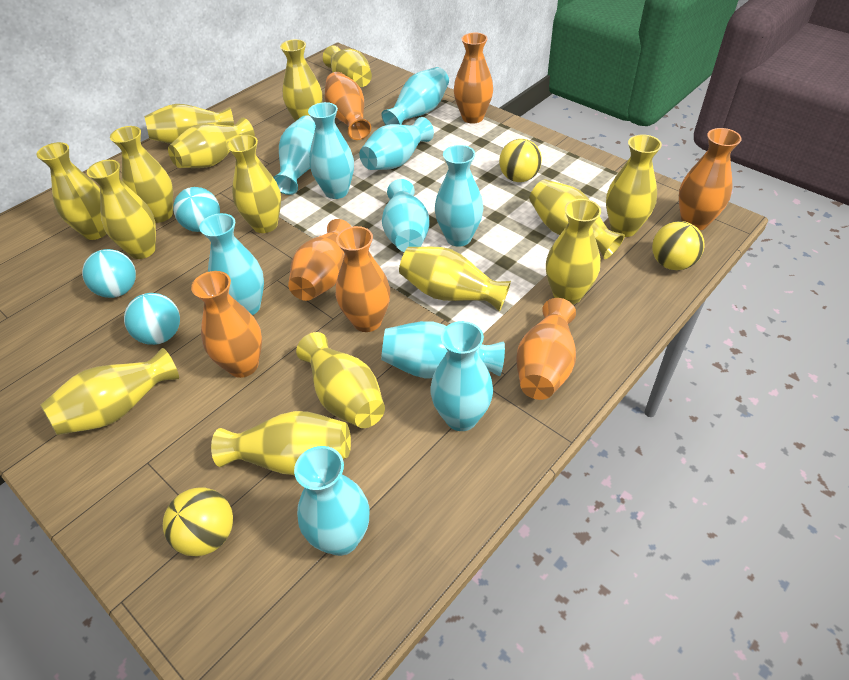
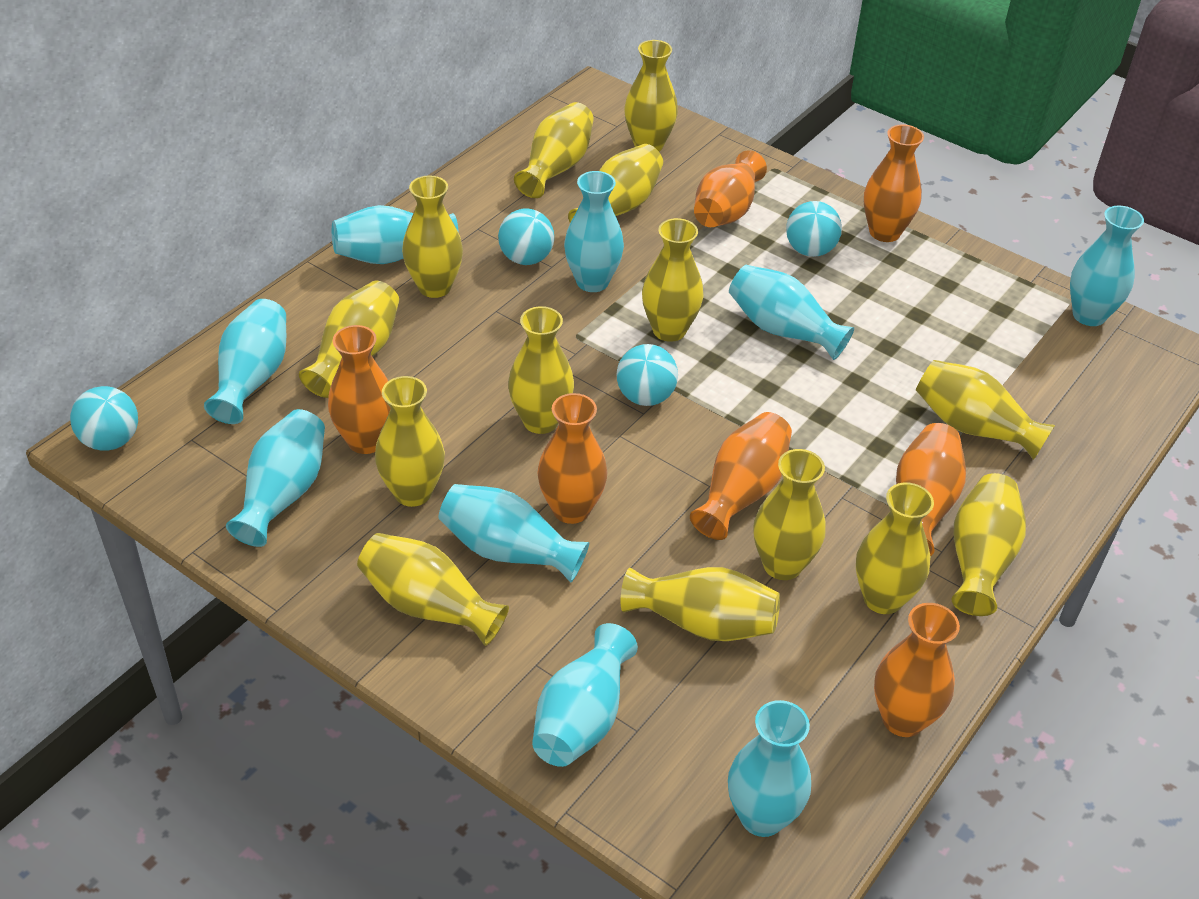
turquoise ball: [82,249,136,298] [124,293,180,345] [173,187,220,232] = 3 -> [70,386,138,451] [498,208,554,265] [617,344,678,406] [786,201,842,257] = 4
turquoise vase: [199,213,264,315] [273,115,316,195] [294,446,370,556] [308,102,354,199] [359,117,434,170] [381,67,449,125] [381,321,505,379] [382,179,429,252] [430,321,493,431] [435,145,483,247] = 10 -> [204,299,286,424] [226,409,325,547] [332,205,459,264] [438,484,589,583] [532,623,638,767] [564,171,624,292] [728,700,811,837] [729,265,854,360] [1070,206,1144,326] = 9
yellow ball: [163,487,233,556] [499,139,542,182] [652,221,705,270] = 3 -> none = 0
yellow vase: [37,142,107,240] [40,348,179,435] [87,160,156,259] [110,126,173,223] [144,104,234,144] [168,118,255,168] [211,411,351,475] [226,134,281,233] [280,39,323,121] [296,332,385,428] [323,45,372,87] [399,247,511,312] [529,179,625,259] [546,199,601,305] [606,134,662,237] = 15 -> [299,281,399,398] [357,533,509,646] [375,376,445,507] [402,175,463,298] [508,306,574,434] [514,102,594,198] [568,144,663,223] [621,567,780,641] [624,40,678,152] [642,218,704,342] [753,449,826,580] [856,482,934,614] [916,360,1055,460] [952,473,1026,616] = 14

